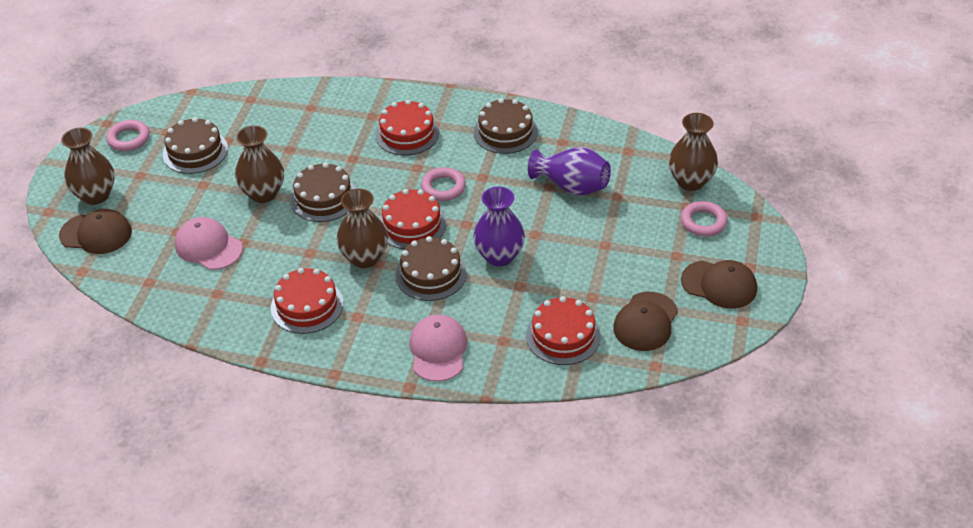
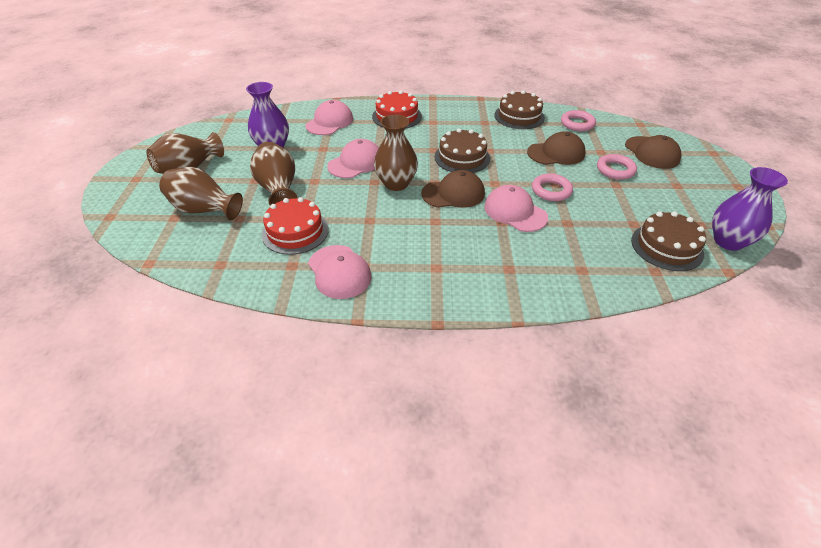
brown cake: [163,117,228,174] [290,162,356,222] [395,236,467,301] [473,98,538,154] = 4 -> [435,128,490,173] [494,90,545,129] [631,211,706,271] = 3
pink cap: [175,217,243,270] [409,315,467,382] = 2 -> [305,100,353,135] [308,245,372,299] [327,139,379,178] [484,185,548,232] = 4
red cake: [271,268,344,334] [375,100,439,156] [379,189,447,249] [526,296,601,365] = 4 -> [262,197,329,255] [372,90,422,129] = 2

